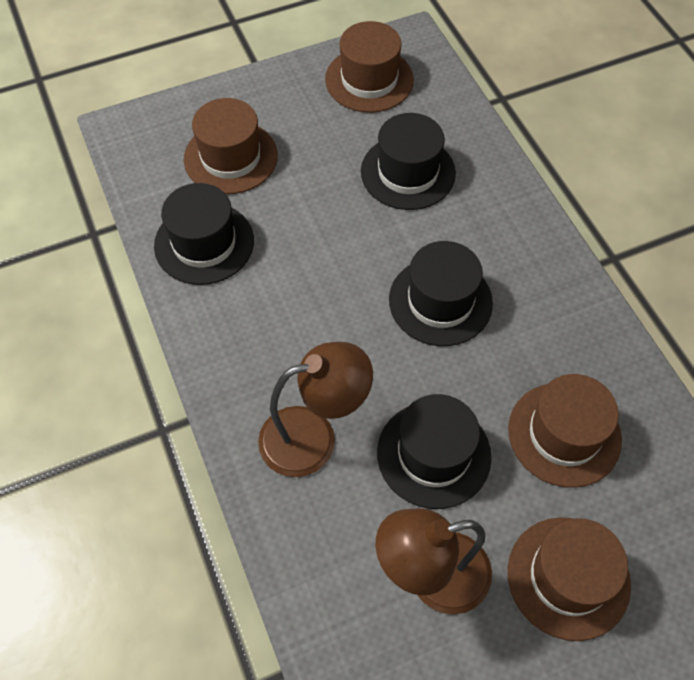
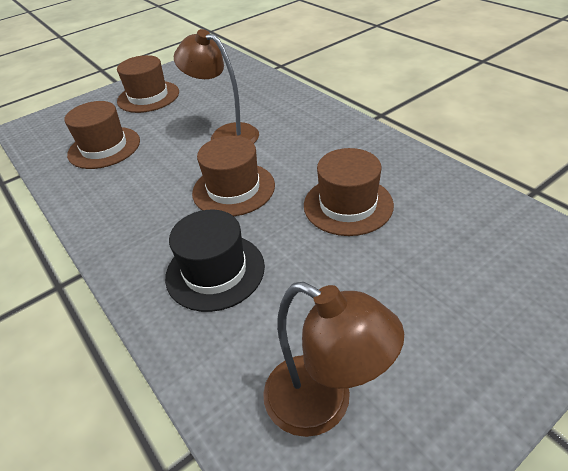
black hat: [154,183,254,285] [361,113,456,210] [377,394,491,509] [389,241,493,346] = 4 -> [165,210,265,312] = 1

